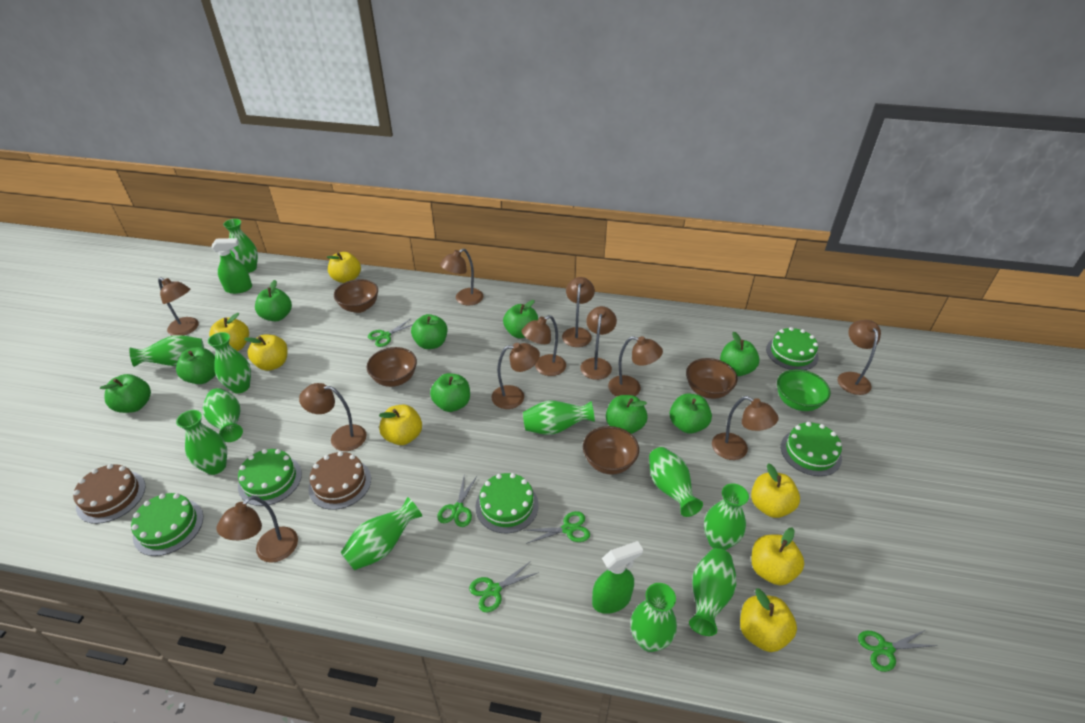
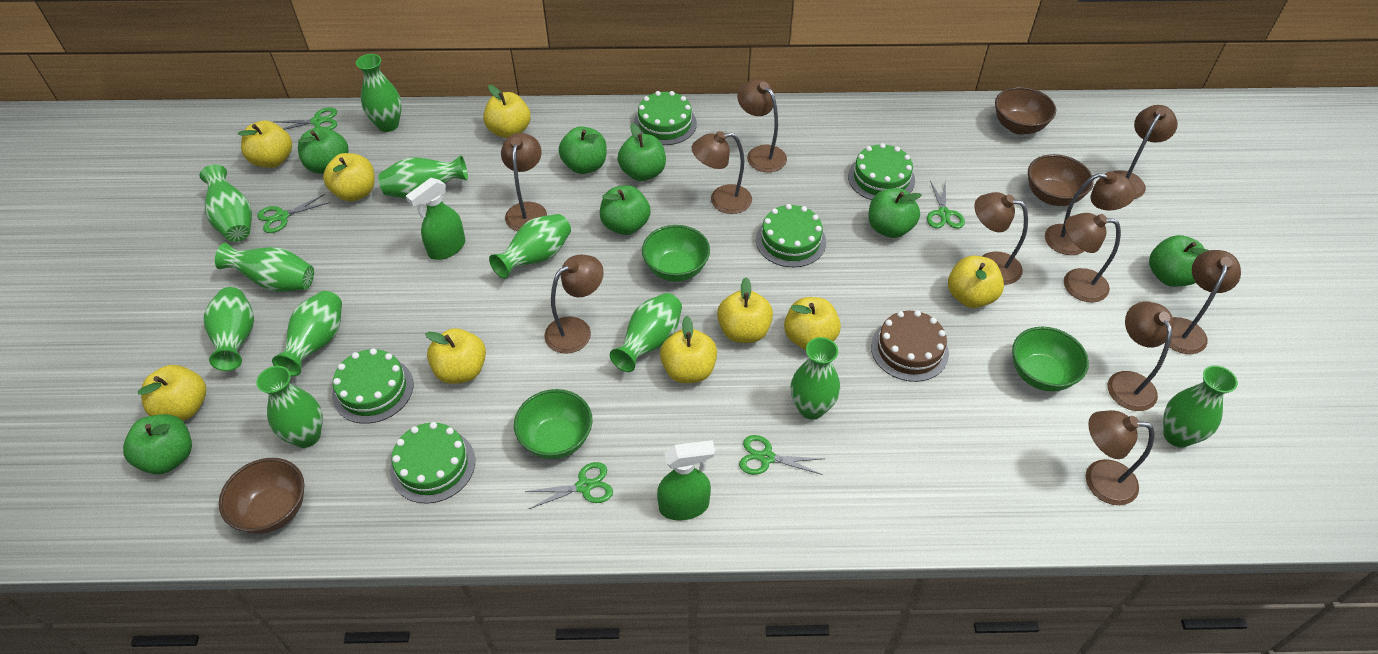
brown bowl: [334,279,378,313] [366,347,417,387] [583,426,639,475] [686,358,738,399] = 4 -> [219,458,304,534] [995,87,1056,134] [1028,154,1094,206] = 3
brown cake: [73,464,146,524] [308,451,371,510] = 2 -> [871,310,949,382] = 1
green apple: [100,374,151,413] [176,347,216,384] [255,280,292,321] [411,314,448,349] [430,373,470,412] [503,300,538,338] [606,395,648,434] [670,394,712,434] [720,332,760,376] = 9 -> [123,414,192,474] [298,127,348,174] [559,126,607,174] [600,185,650,235] [618,123,666,181] [868,188,922,238] [1149,235,1209,287] = 7
green bowl: [777,369,831,411] = 1 -> [514,389,592,459] [642,225,710,282] [1012,327,1089,391] = 3
yellow apple: [209,313,249,351] [244,334,288,371] [327,252,361,283] [379,405,422,445] [740,588,797,652] [751,463,800,518] [751,527,804,585] = 7 -> [138,365,206,421] [238,121,292,168] [323,153,375,201] [425,328,486,384] [483,85,531,138] [660,316,717,383] [717,277,773,343] [784,297,841,350] [948,256,1004,308] = 9

